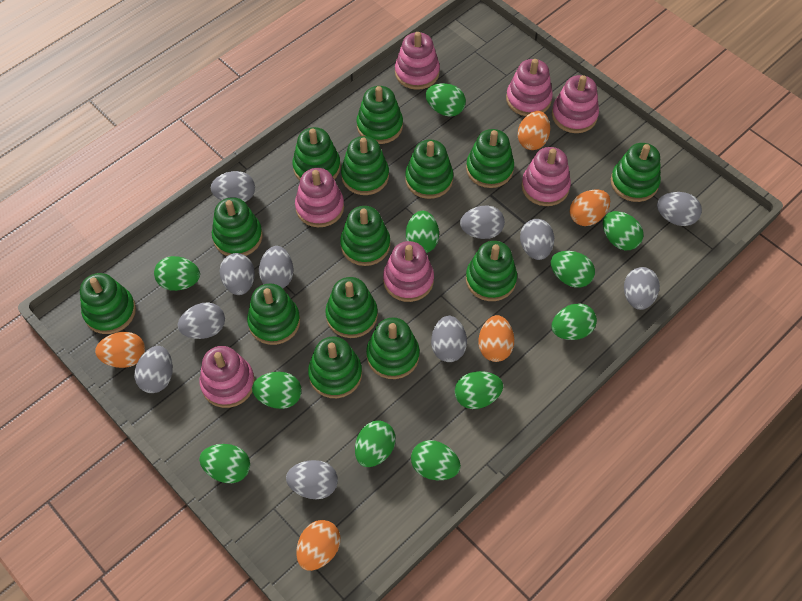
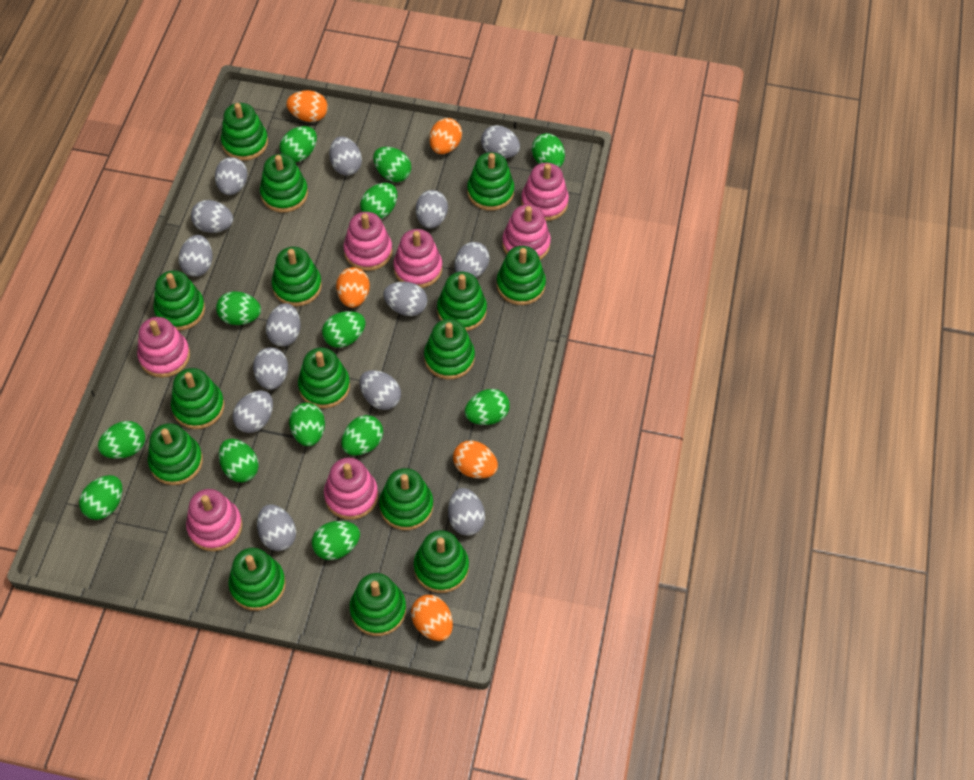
green egg: [154,256,200,291] [199,444,250,483] [252,372,302,409] [355,420,396,467] [406,211,439,253] [411,440,461,480] [426,83,466,117] [455,371,503,409] [551,251,595,288] [552,303,597,340] [603,211,643,250] = 11 -> [79,475,123,520] [98,421,145,459] [216,291,261,325] [219,439,259,482] [280,126,317,162] [289,402,325,446] [312,521,360,560] [322,311,365,348] [342,415,383,455] [360,183,397,219] [373,147,411,182] [465,389,510,425] [532,133,565,168] = 13
green stacking toy: [80,273,136,334] [212,197,263,256] [247,283,300,345] [292,127,341,180] [308,337,362,398] [325,277,378,338] [340,206,390,266] [341,136,389,195] [357,86,403,144] [366,317,420,379] [405,140,453,199] [466,129,514,188] [466,241,517,301] [611,143,661,202] = 14 -> [148,423,203,485] [153,270,205,331] [171,368,224,429] [221,103,268,161] [228,548,286,611] [260,154,308,213] [272,247,322,306] [298,347,350,408] [350,573,406,636] [379,468,433,530] [414,530,469,593] [424,319,475,379] [437,272,487,331] [467,152,514,211] [497,246,546,305] = 15
grey egg: [135,346,173,393] [178,302,225,339] [211,171,255,202] [219,253,255,295] [259,246,293,288] [286,460,338,499] [431,316,467,362] [460,206,505,239] [520,219,554,260] [624,267,660,310] [657,192,702,226] = 11 -> [179,235,213,277] [191,200,233,233] [215,157,248,195] [233,390,273,433] [253,347,288,390] [257,505,296,551] [266,303,300,346] [329,136,362,175] [359,370,401,410] [383,282,427,316] [416,190,448,228] [448,488,485,536] [454,242,490,278] [481,125,520,158] = 14

